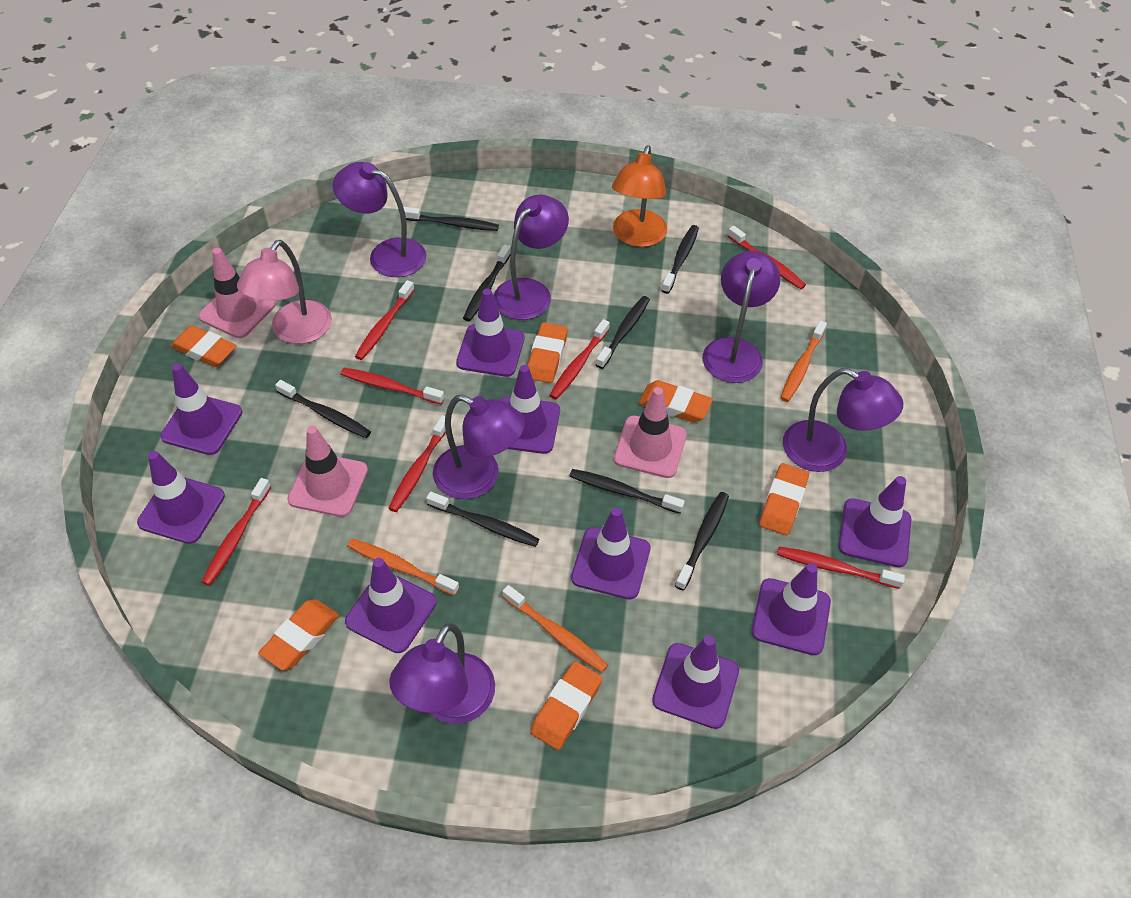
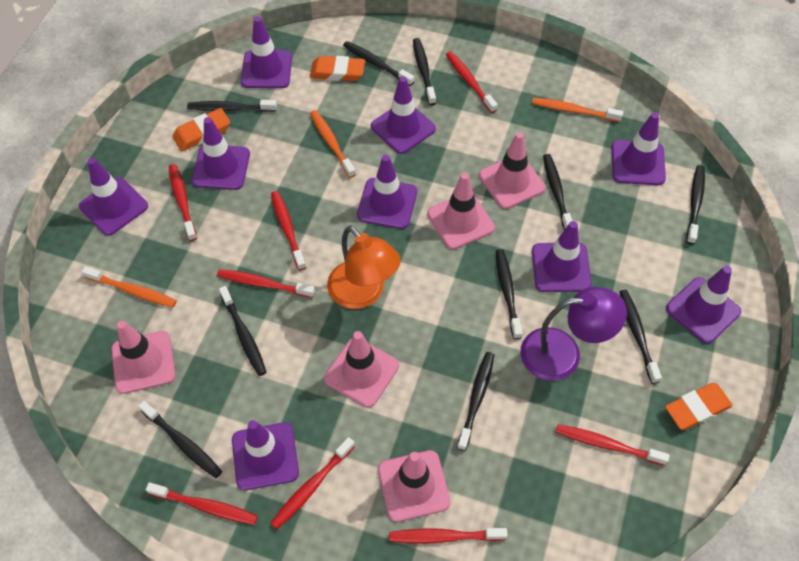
black toothbrush: [275,380,371,438] [403,207,499,231] [426,492,539,547] [463,245,511,321] [569,469,685,514] [596,296,650,369] [661,225,699,294] [675,492,729,590] = 8 -> [138,401,222,478] [187,100,277,112] [219,286,266,376] [343,41,414,86] [413,38,436,105] [457,352,494,451] [496,249,522,339] [543,154,572,230] [619,290,662,384] [687,165,705,244] = 10
orange eraser: [170,325,237,367] [259,599,339,670] [527,322,568,383] [530,661,602,750] [639,380,713,422] [759,463,809,535] = 6 -> [172,108,230,151] [310,56,365,81] [665,383,733,430] = 3
pink lamp: [237,240,332,344] = 1 -> none = 0
pink traffic cone: [198,248,275,338] [287,426,368,517] [614,387,687,478] = 3 -> [111,321,176,394] [324,331,399,407] [378,450,451,522] [427,173,495,250] [479,132,545,209] = 5
purple lamp: [333,162,426,277] [389,623,495,724] [433,395,525,499] [493,195,569,320] [703,251,781,383] [783,368,903,472] = 6 -> [521,287,627,381] = 1
red toothbrush: [202,478,271,586] [340,368,444,404] [355,280,415,360] [388,415,446,512] [549,319,610,400] [728,226,806,289] [777,546,905,589] = 7 -> [146,482,258,525] [169,164,197,241] [217,269,315,298] [270,437,355,530] [271,191,306,271] [389,528,508,544] [446,51,498,113] [556,424,669,466] = 8

